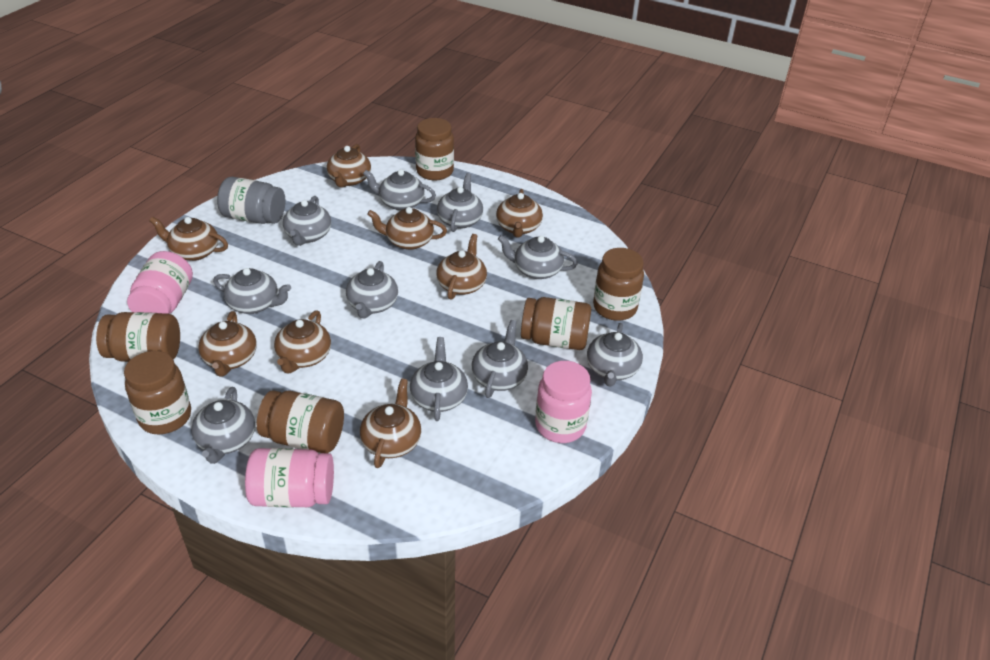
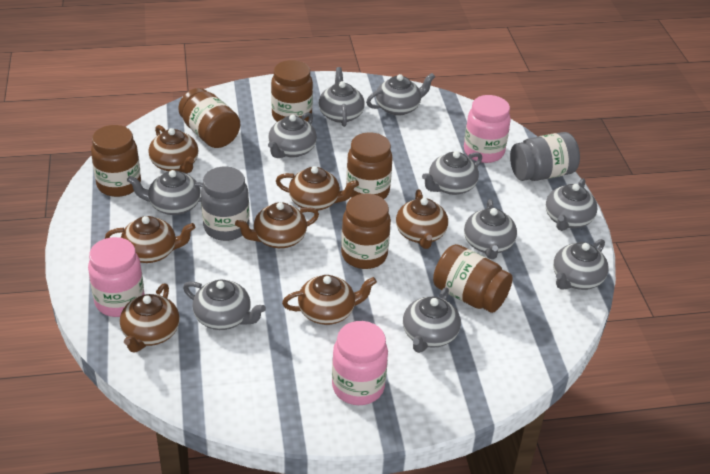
brown teapot: [149,217,228,261] [198,311,257,376] [274,310,331,373] [327,144,371,187] [360,379,421,468] [367,207,447,250] [436,234,487,300] [496,189,543,238] = 8 -> [105,216,195,263] [120,284,180,353] [148,125,198,173] [235,202,319,248] [276,166,359,211] [282,275,377,325] [396,189,448,249] = 7
grey jar: [217,177,285,224] = 1 -> [201,166,250,241] [510,132,580,181] = 2

